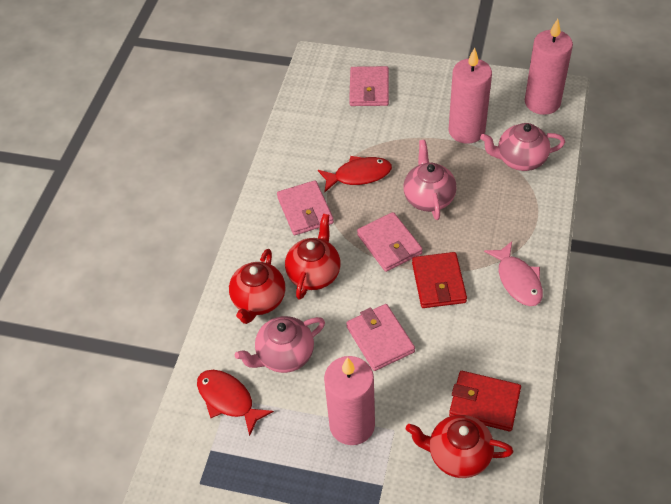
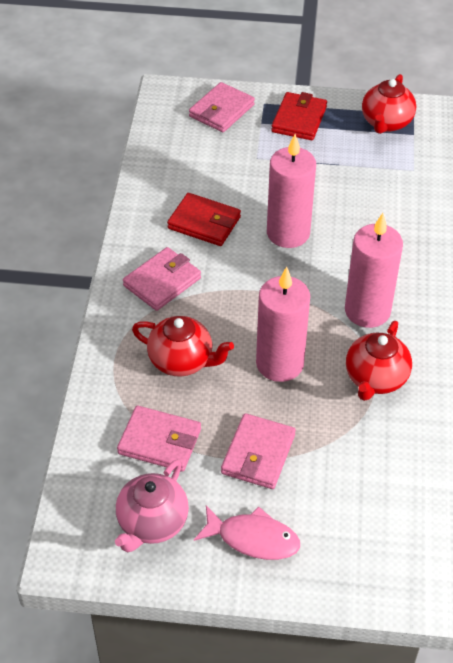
pink teapot: [235,316,325,373] [403,140,457,220] [480,123,565,171] = 3 -> [115,459,189,553] = 1
red fish: [197,370,274,436] [318,156,392,192] = 2 -> none = 0

